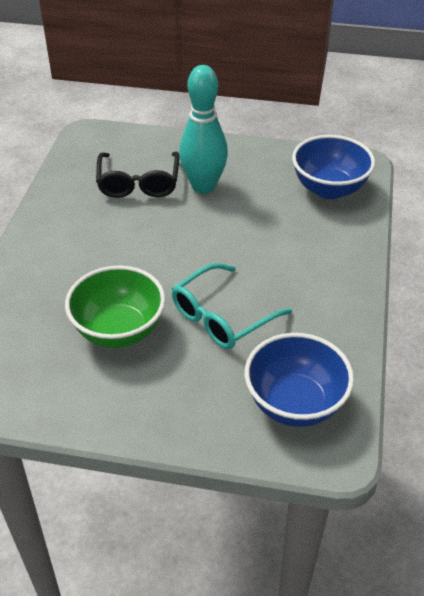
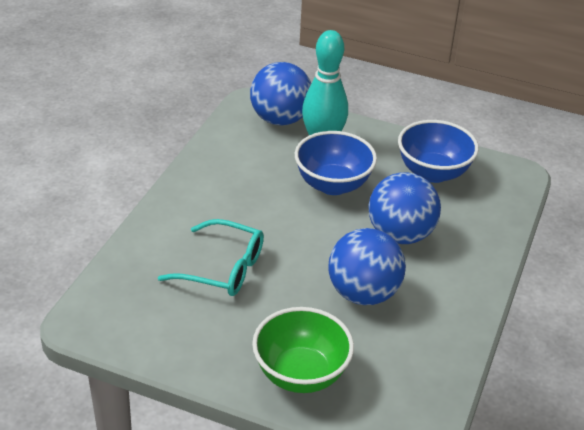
black glasses: [96,152,179,198] = 1 -> none = 0
blue ball: none = 0 -> [250,62,311,125] [328,228,406,305] [368,172,441,244] = 3

